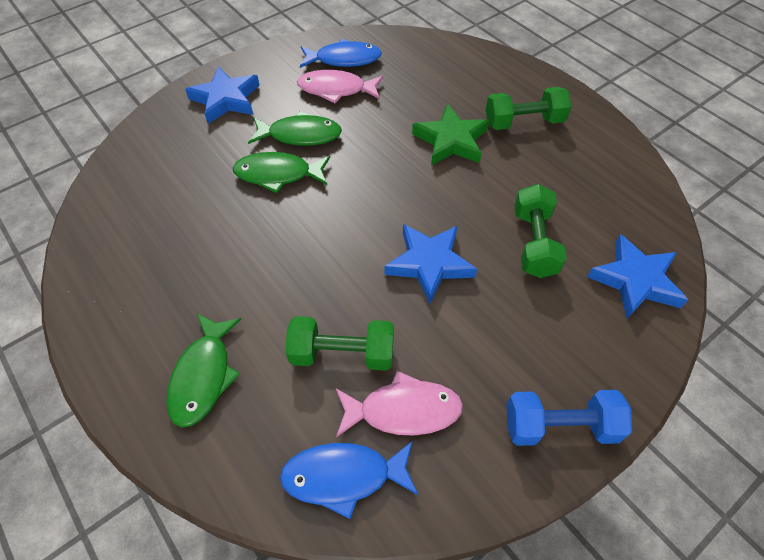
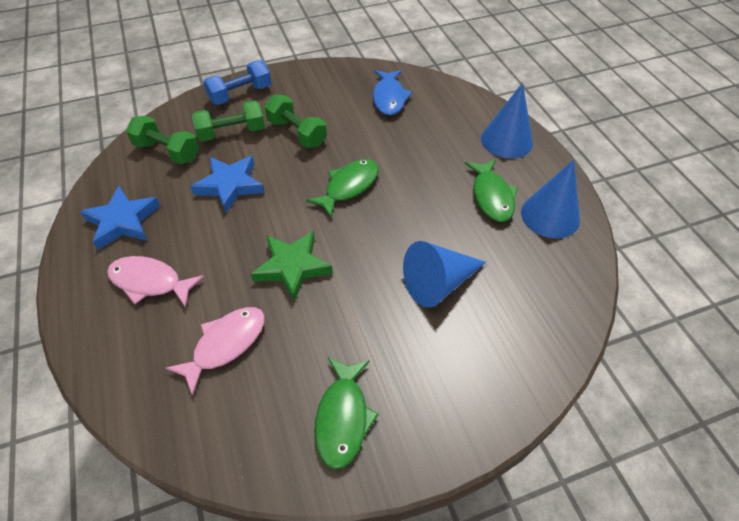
blue cone: none = 0 -> [403,241,486,308] [481,83,533,159] [521,160,580,239] = 3
blue fish: [280,441,418,519] [300,39,382,68] = 2 -> [373,70,412,115] = 1
blue star: [185,67,260,124] [384,224,477,304] [587,234,688,319] = 3 -> [80,186,160,250] [190,156,264,213] = 2

